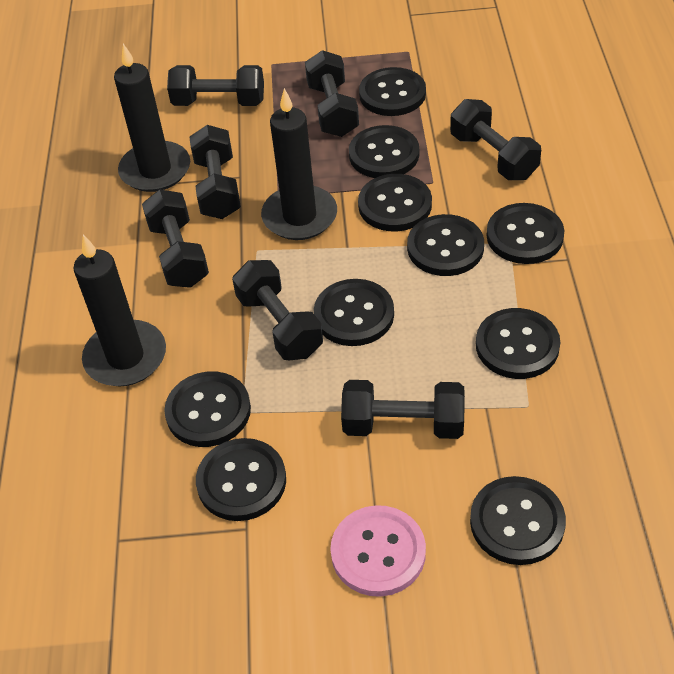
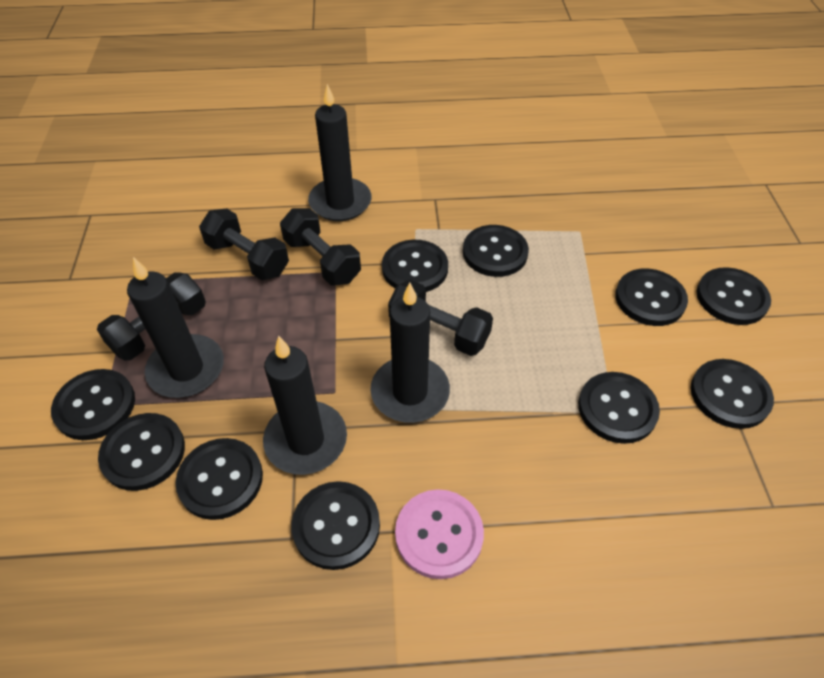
black candle: [74,234,166,387] [114,44,190,192] [261,88,337,240] = 3 -> [127,257,224,398] [263,336,347,475] [308,84,371,221] [370,283,450,423] = 4
black dumbbell: [142,190,209,288] [167,65,264,106] [189,125,241,219] [232,260,323,360] [305,50,359,137] [341,380,465,439] [450,99,541,180] = 7 -> [97,272,206,360] [199,209,289,280] [280,208,361,285] [388,280,493,356] = 4

